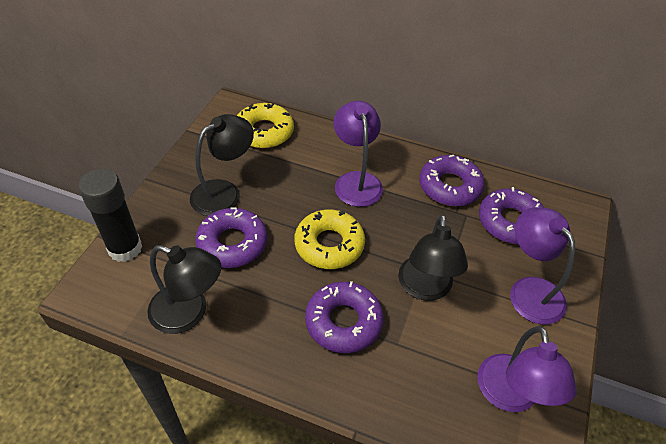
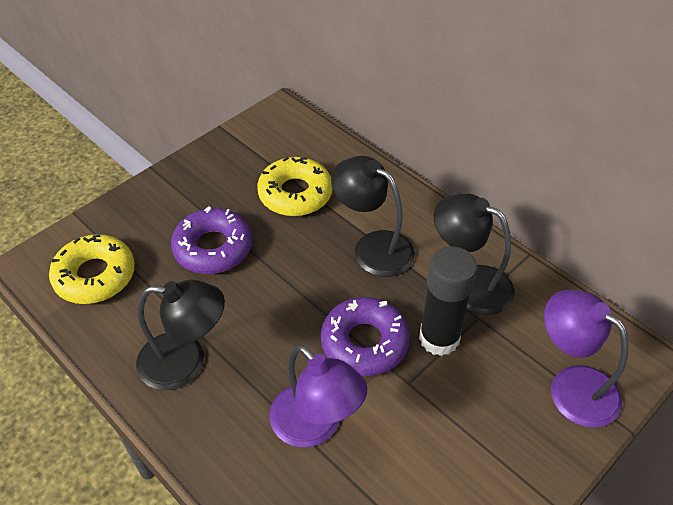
purple donut: [195,207,267,268] [305,281,383,353] [419,155,485,206] [479,187,544,244] = 4 -> [171,206,252,274] [321,297,410,376] = 2
purple lamp: [333,101,383,207] [477,326,577,412] [510,207,575,325] = 3 -> [270,345,367,448] [544,290,629,428] = 2

